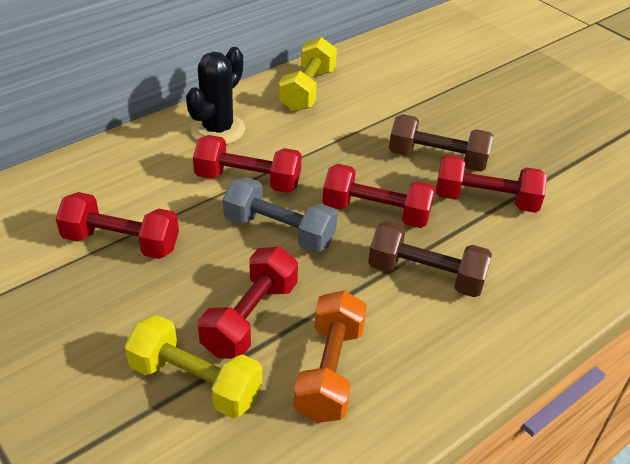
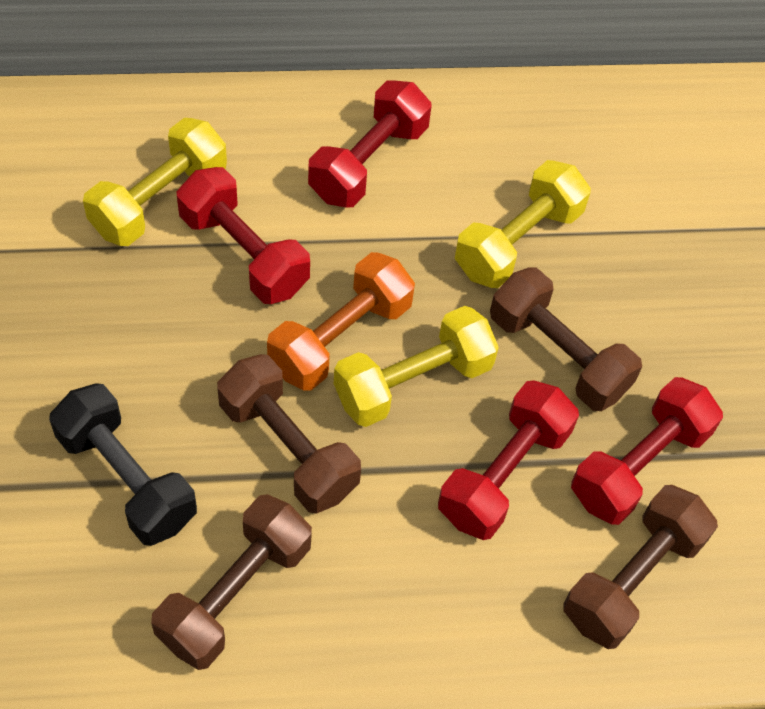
black cactus: [186,47,246,145] = 1 -> none = 0
black dumbbell: none = 0 -> [49,383,197,546] = 1
brown dumbbell: [368,221,492,297] [389,114,493,172] = 2 -> [151,494,312,670] [217,354,361,514] [490,267,642,411] [563,485,718,649] = 4
grey dumbbell: [223,177,338,253] = 1 -> none = 0
red dumbbell: [56,192,179,259] [193,135,302,193] [198,247,298,359] [322,164,435,228] [436,155,547,213] = 5 -> [177,167,310,304] [308,80,431,208] [438,380,579,540] [571,377,723,525] = 4
yellow dumbbell: [125,315,262,418] [279,37,337,112] = 2 -> [83,118,227,246] [334,306,499,427] [455,160,591,288] = 3

